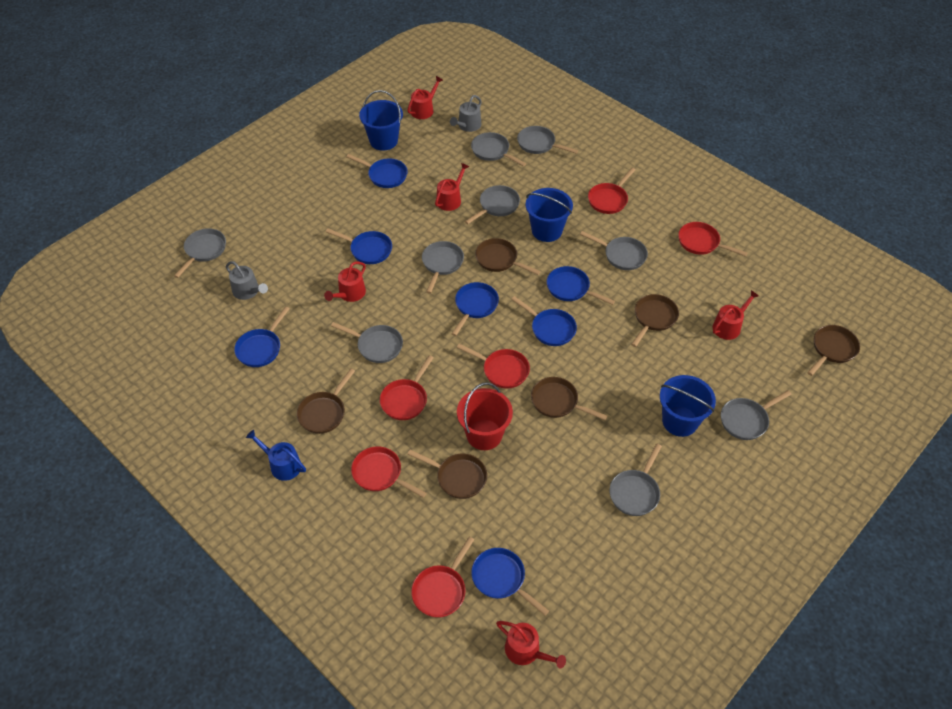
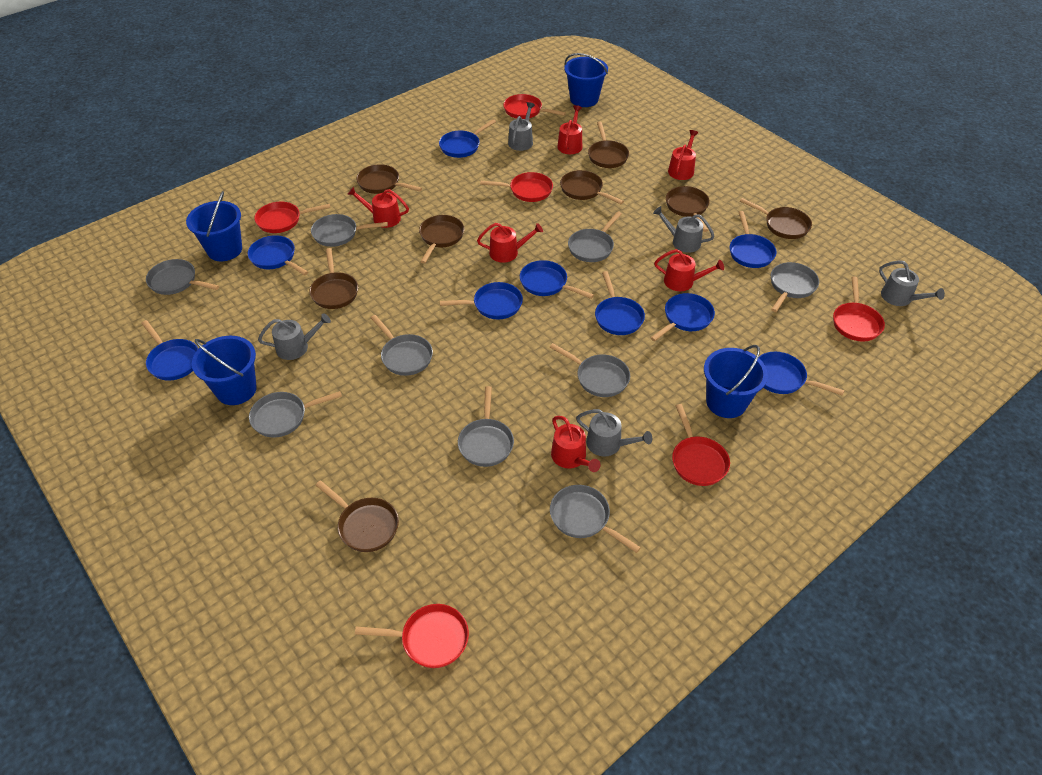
blue bucket: [359,90,403,151] [525,188,573,242] [660,375,716,437] = 3 -> [186,191,242,261] [192,336,257,405] [564,53,608,107] [704,345,768,418] = 4
blue pan: [234,306,290,367] [326,229,392,264] [346,154,408,188] [451,282,499,336] [471,548,549,616] [511,296,577,346] [547,266,615,305] = 7 -> [141,320,198,381] [248,235,308,275] [439,119,496,158] [440,282,523,319] [520,260,594,299] [595,271,645,335] [651,293,715,341] [730,211,776,268] [759,352,845,396] = 9
blue watering can: [246,430,306,481] = 1 -> none = 0
brown pan: [297,368,355,434] [407,450,487,499] [475,238,541,275] [531,377,607,420] [631,294,679,347] [807,325,860,376] = 6 -> [309,248,358,309] [315,480,399,552] [357,164,422,194] [419,215,464,263] [560,170,624,204] [588,122,629,168] [666,186,710,232] [740,198,812,239] = 8
grey watering can: [226,261,268,300] [450,95,482,132] = 2 -> [258,313,331,360] [508,102,535,151] [576,409,652,456] [653,206,715,253] [879,261,945,306] = 5
red bucket: [457,382,513,450] = 1 -> none = 0
red watering can: [324,261,366,302] [407,76,443,119] [435,163,469,211] [496,621,566,669] [713,290,759,340] = 5 -> [347,186,409,228] [477,223,543,263] [551,416,601,472] [557,105,582,154] [654,249,724,291] [668,130,698,180] = 6

